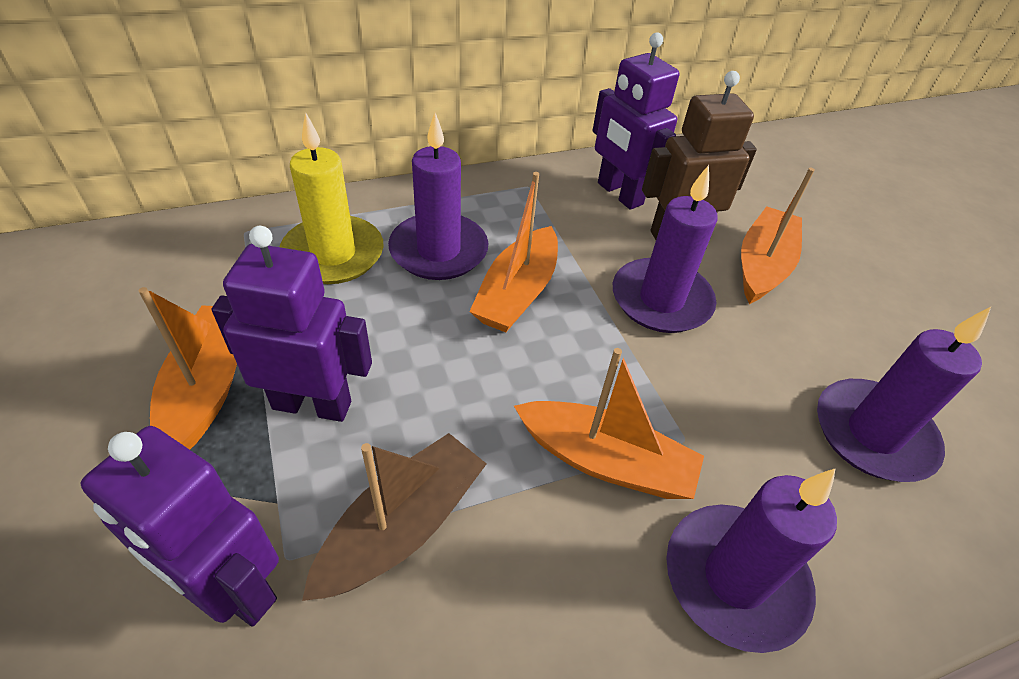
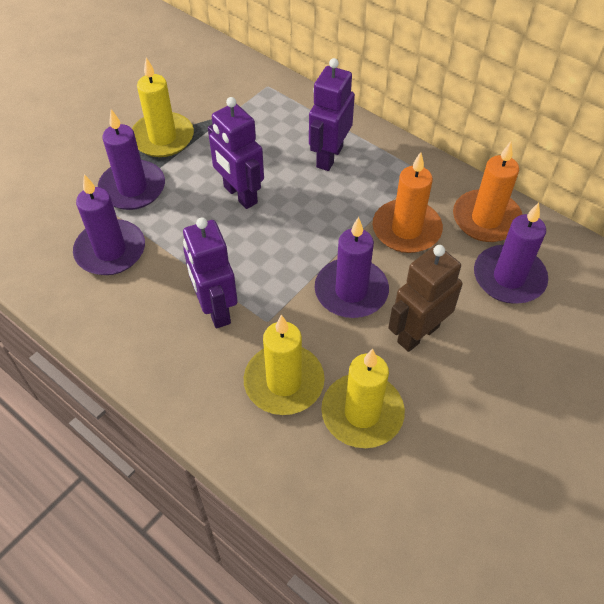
brown boat: [302,433,486,601] = 1 -> none = 0
orange boat: [138,287,237,450] [469,172,558,332] [514,348,704,499] [741,168,815,304] = 4 -> none = 0
orange candle: none = 0 -> [373,152,443,253] [453,142,522,242] = 2
yellow candle: [280,113,384,284] = 1 -> [132,58,194,157] [244,315,325,415] [321,348,405,448] = 3

